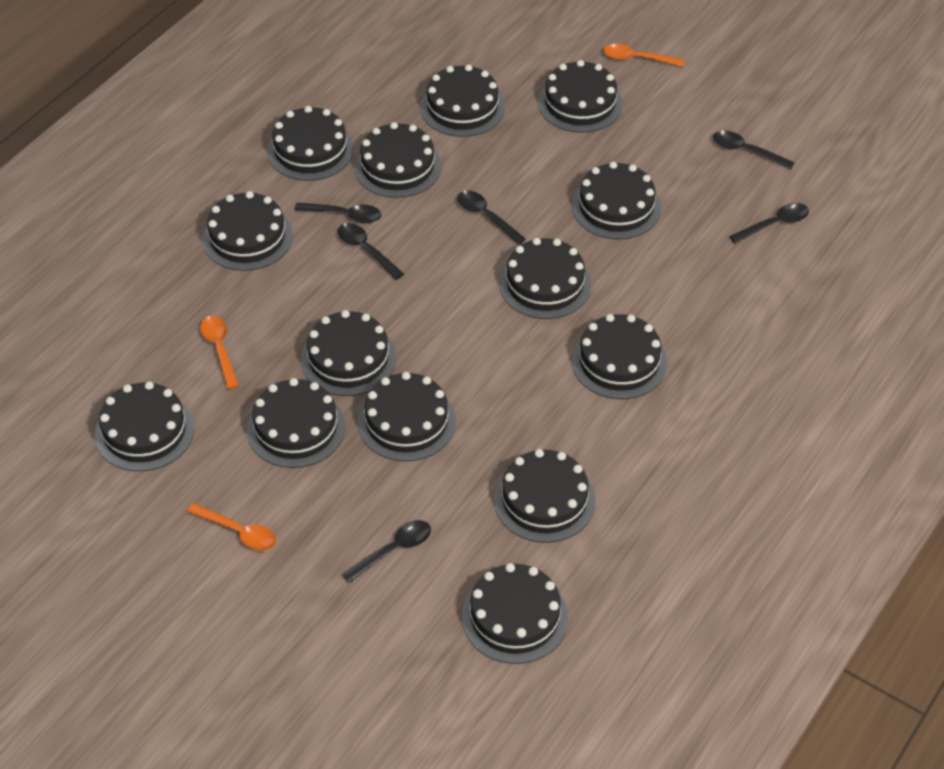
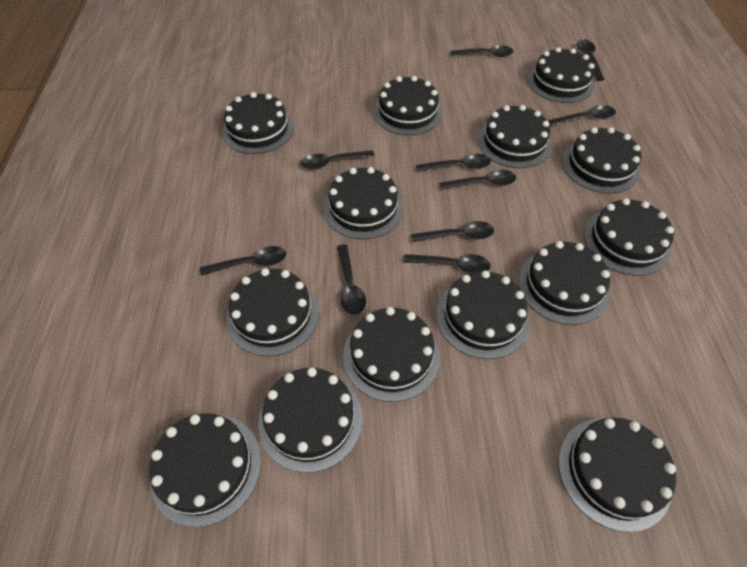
black spoon: [294,202,381,223] [338,223,404,280] [342,520,431,583] [457,191,526,245] [713,131,795,169] [729,203,809,243] = 6 -> [200,246,286,276] [301,150,375,169] [337,244,366,315] [404,254,491,273] [411,221,494,242] [416,153,491,172] [439,170,516,190] [450,45,513,57] [548,105,616,126] [577,39,604,81] = 10
orange spoon: [187,503,276,551] [200,316,239,389] [603,44,685,67] = 3 -> none = 0

